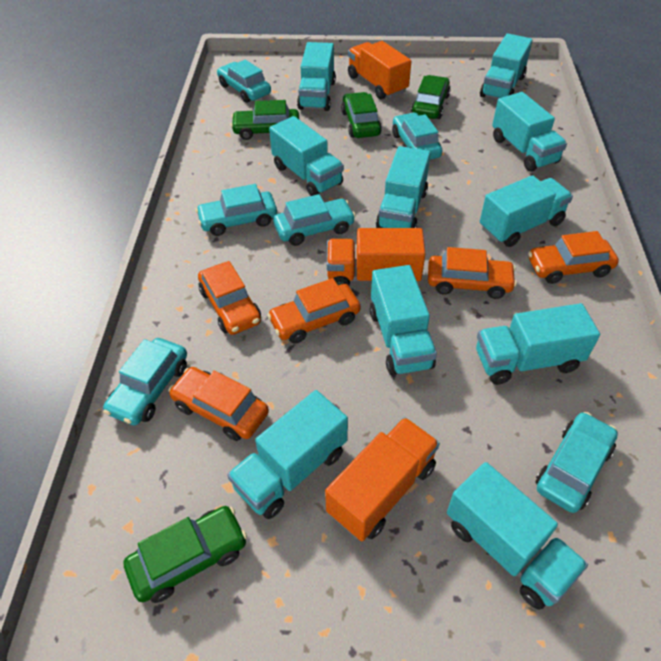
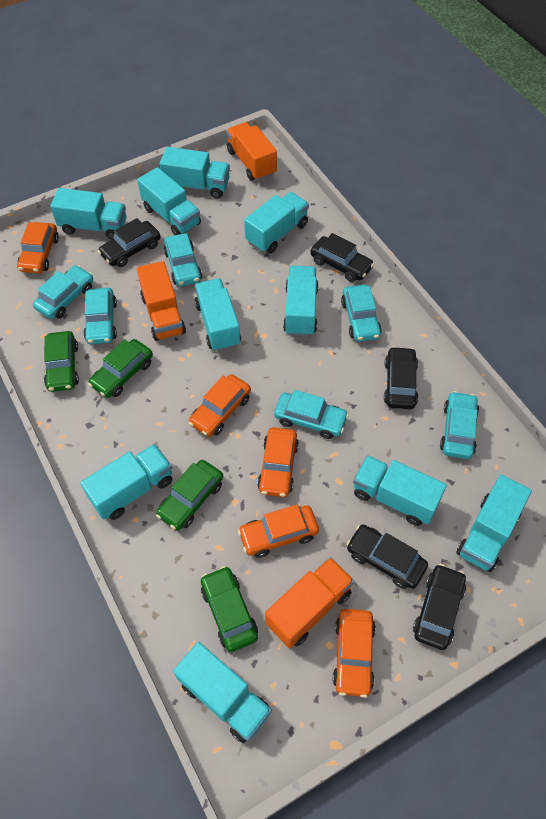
black car: none = 0 -> [98,218,161,267] [310,233,374,282] [346,525,428,589] [384,346,418,409] [413,564,466,650] = 5

